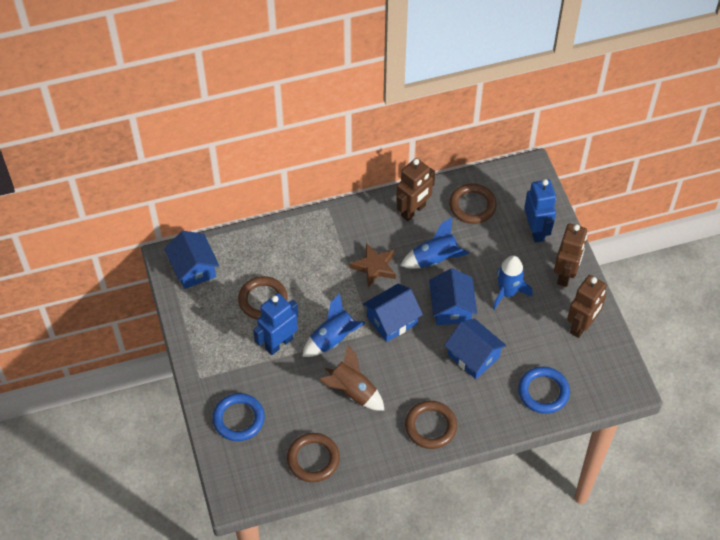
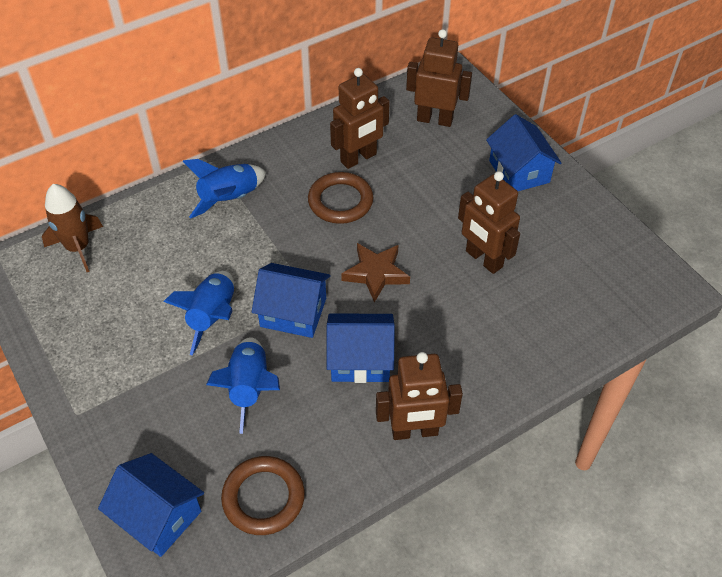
blue ring: [212,393,265,441] [518,367,570,414] = 2 -> none = 0
blue robot: [253,293,298,355] [524,179,556,243] = 2 -> none = 0
brown ring: [238,276,288,319] [287,433,340,482] [405,401,457,449] [449,183,497,224] = 4 -> [221,456,305,535] [308,172,373,224] = 2
brown robot: [396,158,435,221] [554,223,587,287] [567,275,607,338] = 3 -> [330,68,390,169] [376,352,463,440] [406,29,472,127] [458,171,520,274] = 4

